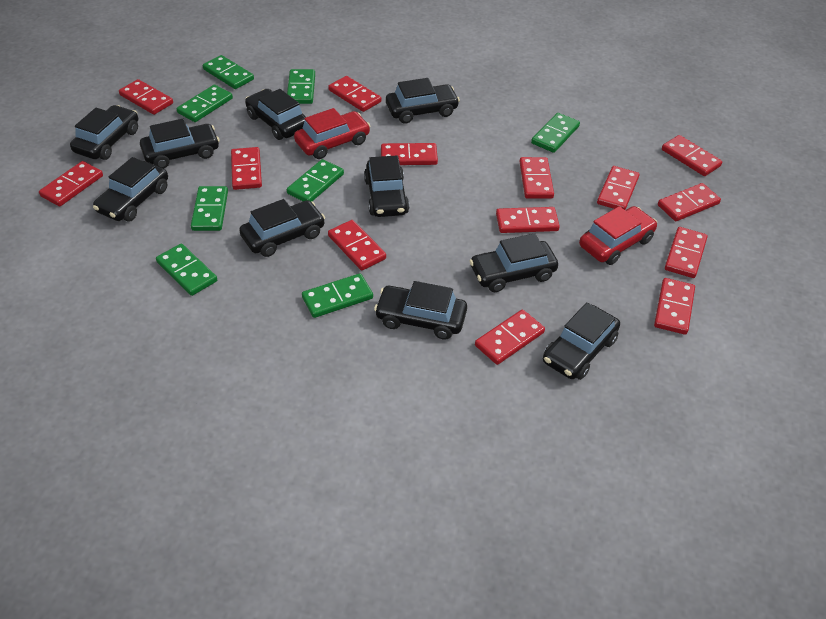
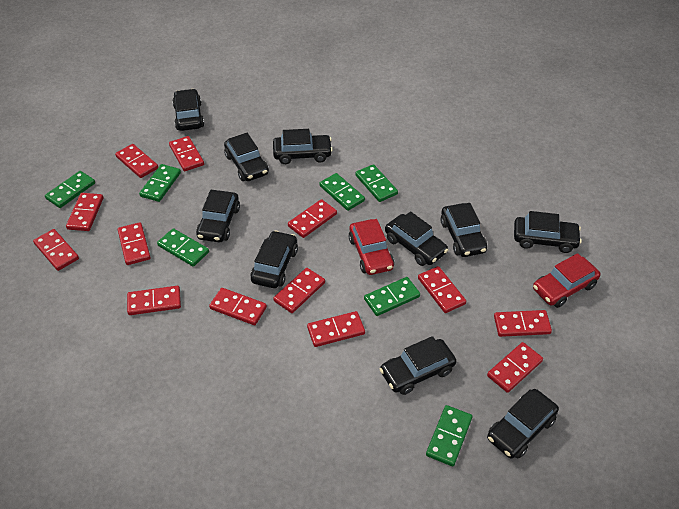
green domino: [156,244,217,296] [177,85,233,122] [191,186,228,231] [203,55,254,89] [287,69,315,104] [287,159,344,201] [302,273,373,318] [531,113,580,153] = 8 -> [45,171,95,208] [139,164,181,202] [157,228,209,267] [319,173,365,211] [355,164,398,202] [364,277,420,316] [426,405,472,466] = 7
red domino: [39,161,103,207] [119,79,173,115] [231,147,262,190] [328,76,381,112] [328,220,386,270] [381,143,438,165] [475,310,545,365] [496,207,560,233] [520,157,554,199] [597,166,639,210] [654,278,695,335] [658,183,721,221] [662,135,722,176] [665,227,708,278] = 14 -> [33,229,79,271] [66,193,103,231] [115,144,158,178] [118,222,151,265] [127,286,181,315] [169,136,204,171] [209,288,267,325] [273,268,325,313] [288,199,337,238] [307,311,365,347] [418,266,466,313] [487,342,543,393] [494,310,552,337] = 13

